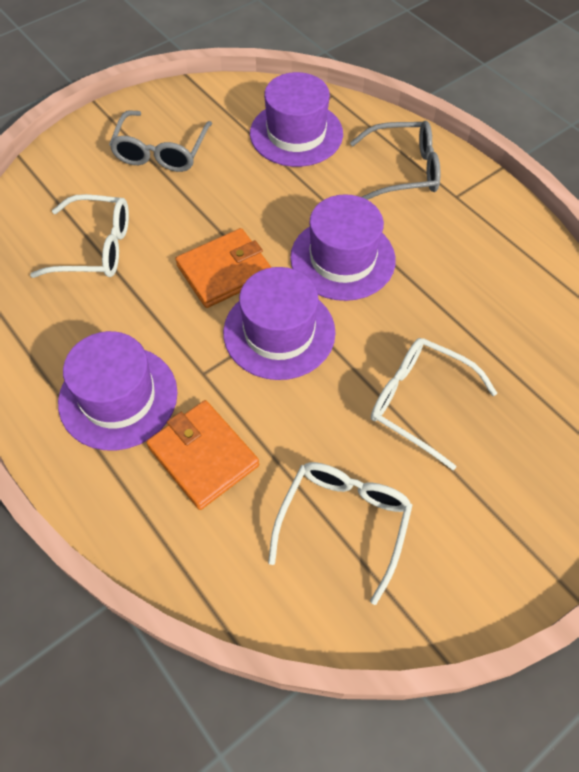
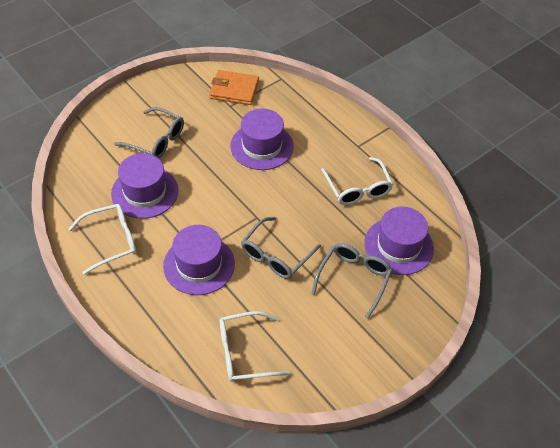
grey glasses: [109,110,212,172] [350,121,441,200] = 2 -> [114,107,184,159] [241,217,321,279] [311,243,392,319] = 3
orange wallet: [146,400,259,510] [176,228,272,308] = 2 -> [209,70,259,105] = 1

